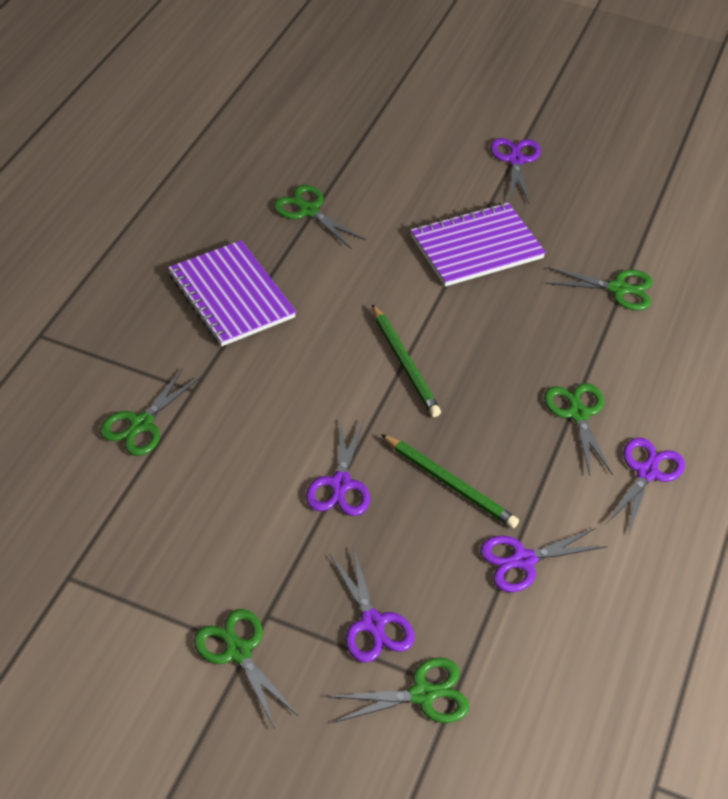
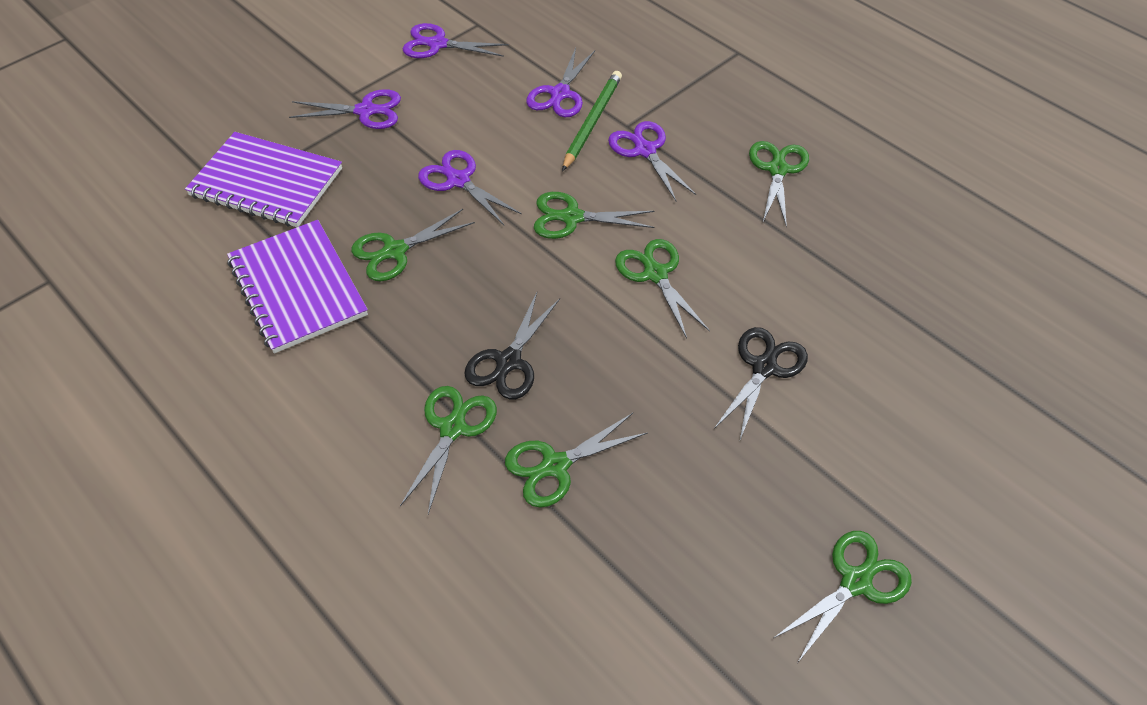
black scissors: none = 0 -> [464,292,560,399] [714,327,808,440] = 2
green pencil: [372,304,441,417] [381,434,519,528] = 2 -> [562,71,622,171] = 1
green scissors: [100,368,201,456] [194,609,298,729] [274,185,366,249] [328,658,469,723] [544,383,612,476] [545,267,652,310] = 6 -> [352,209,475,281] [400,386,497,514] [505,413,648,508] [534,192,655,239] [615,239,710,339] [749,141,809,228] [774,531,912,662] = 7

